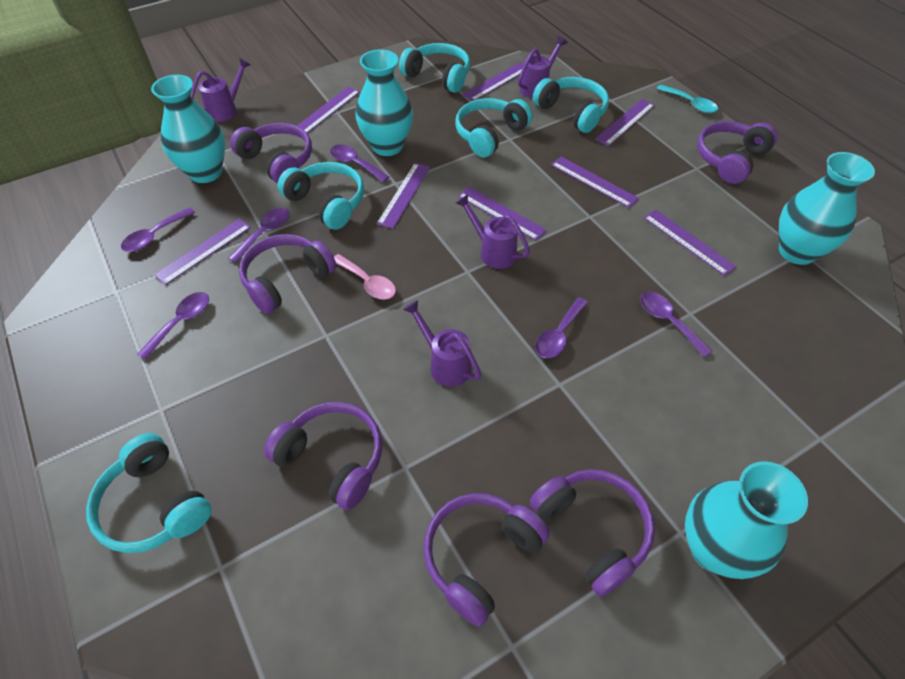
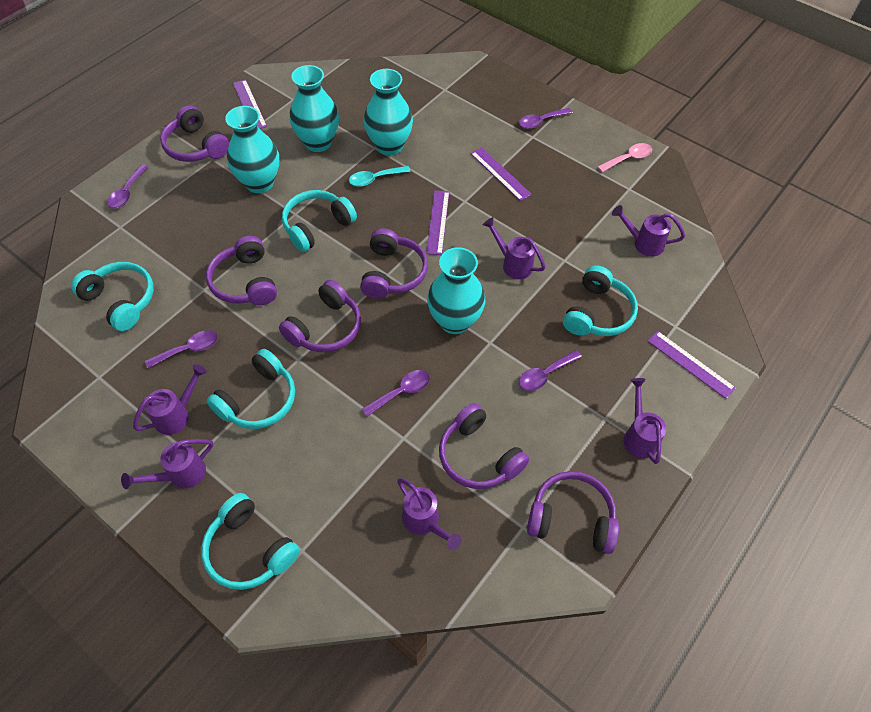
purple ruler: [154,218,251,285] [297,87,360,133] [377,163,430,229] [458,187,547,241] [463,63,524,101] [551,156,639,208] [595,99,655,146] [644,209,737,276] = 8 -> [233,80,267,129] [426,190,449,255] [471,147,532,201] [648,331,736,399] = 4
purple spoon: [121,207,195,252] [137,292,209,360] [228,208,290,263] [330,144,389,182] [535,297,588,358] [640,292,712,357] = 6 -> [107,164,148,209] [145,330,218,368] [362,370,430,417] [519,108,573,129] [519,350,582,391] = 5
purple watering can: [191,58,251,122] [403,300,482,387] [456,194,530,269] [518,36,568,98] = 4 -> [121,439,213,489] [133,364,207,435] [397,478,462,550] [483,217,546,279] [612,205,685,257] [623,378,666,464] = 6

